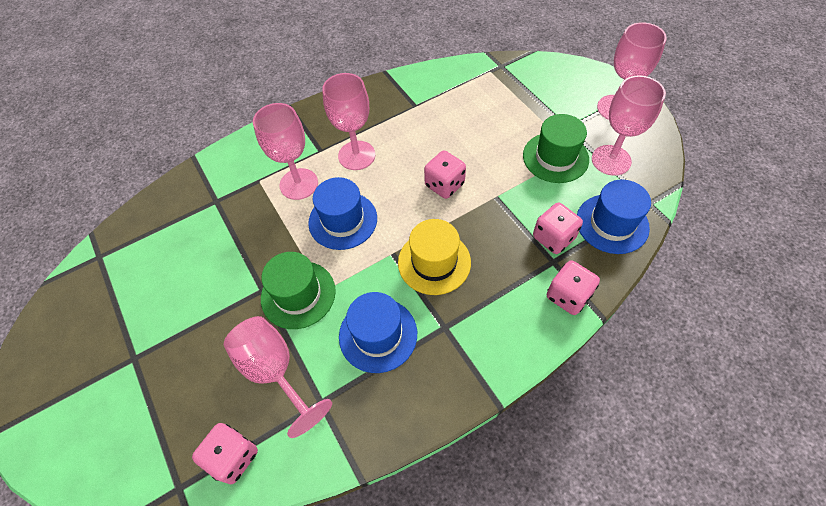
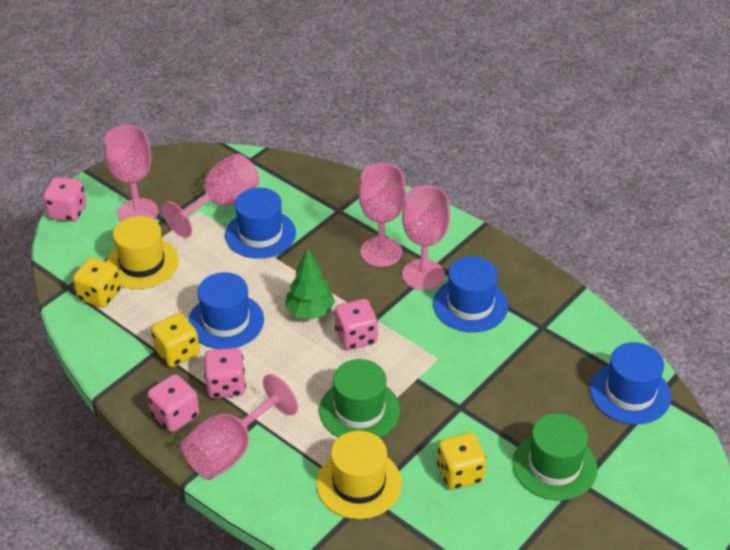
blue hat: [308,177,377,250] [339,292,417,373] [577,179,651,254] = 3 -> [188,272,264,349] [225,188,296,259] [433,256,508,332] [590,342,671,424] = 4
green tree: none = 0 -> [285,248,335,320] = 1
yellow dice: none = 0 -> [73,257,121,308] [151,313,200,367] [437,433,487,489] = 3
yellow hat: [398,219,471,295] = 1 -> [106,216,179,289] [316,431,402,519] = 2

